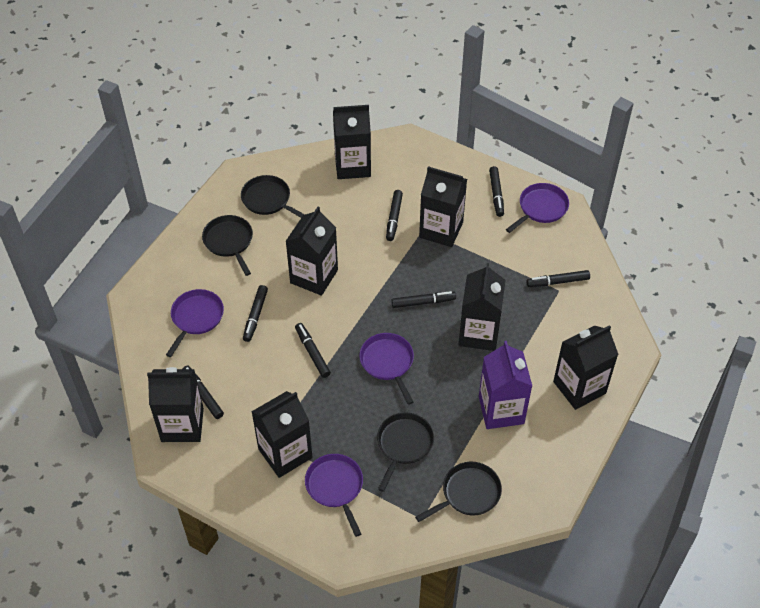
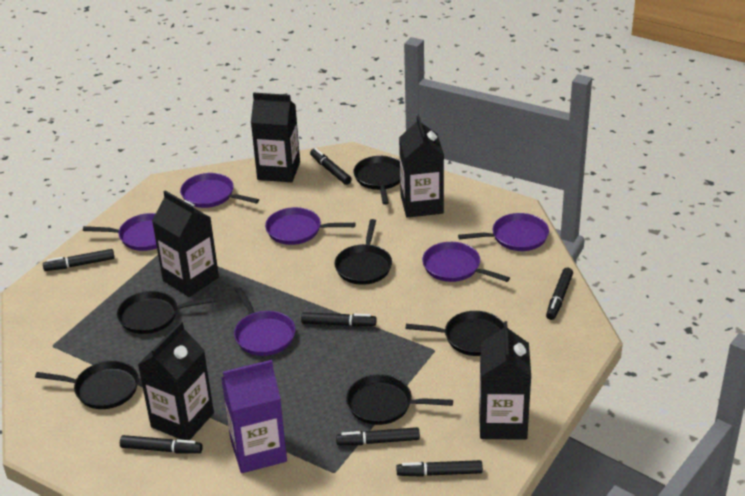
black carton: [147,367,204,442] [251,391,312,478] [285,207,338,296] [333,105,371,179] [419,166,467,247] [458,263,506,351] [553,325,619,410] = 7 -> [138,321,214,440] [152,191,219,297] [251,93,300,182] [399,116,444,218] [479,321,531,440] = 5
black pan: [202,215,253,276] [241,175,305,218] [377,413,434,492] [415,462,502,522] = 4 -> [35,361,139,409] [117,291,215,334] [334,219,392,285] [346,374,453,425] [353,156,400,205] [406,311,504,356] = 6
purple pan: [166,289,224,357] [305,454,363,537] [359,333,414,405] [506,183,569,233] = 4 -> [83,213,157,251] [180,173,259,208] [234,287,295,356] [265,207,355,245] [422,242,510,282] [458,213,549,251] = 6

